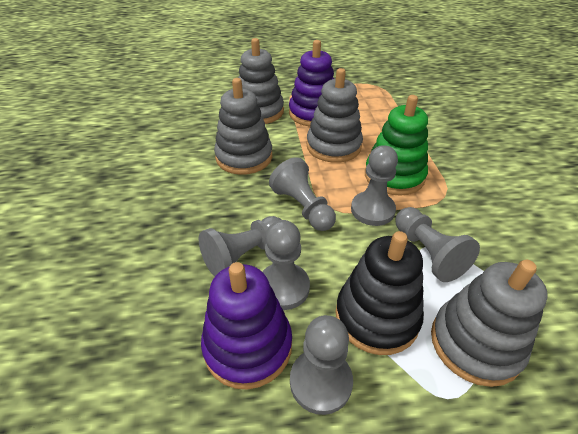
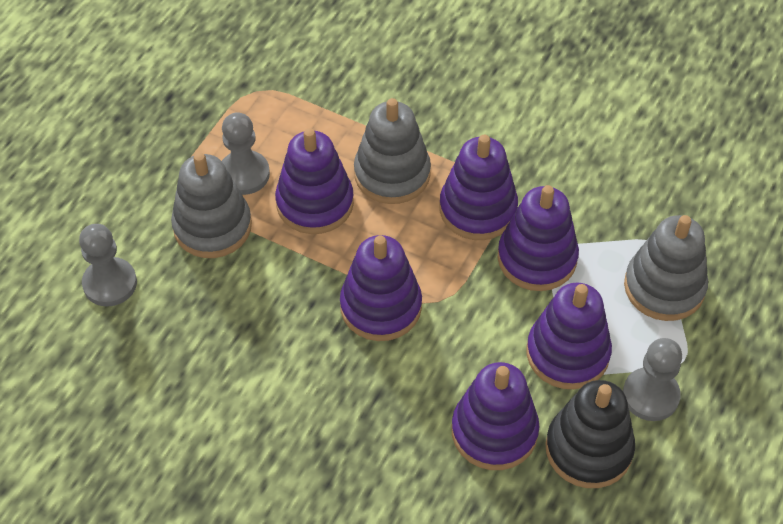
green stacking toy: [365,95,428,196] = 1 -> none = 0
grey pawn: [199,216,281,277] [262,220,310,310] [269,157,336,231] [290,315,353,415] [351,145,398,226] [396,207,480,282] = 6 -> [79,224,137,307] [222,112,270,195] [623,338,682,421] = 3
grey stacking toy: [214,78,272,175] [238,38,284,124] [307,68,363,163] [431,260,548,387] = 4 -> [171,152,252,258] [354,98,431,204] [624,215,708,321] = 3
purple stacking toy: [201,262,292,390] [289,40,334,126] = 2 -> [275,128,354,234] [340,235,422,341] [440,135,518,240] [452,362,539,470] [498,185,579,291] [527,283,612,389] = 6

